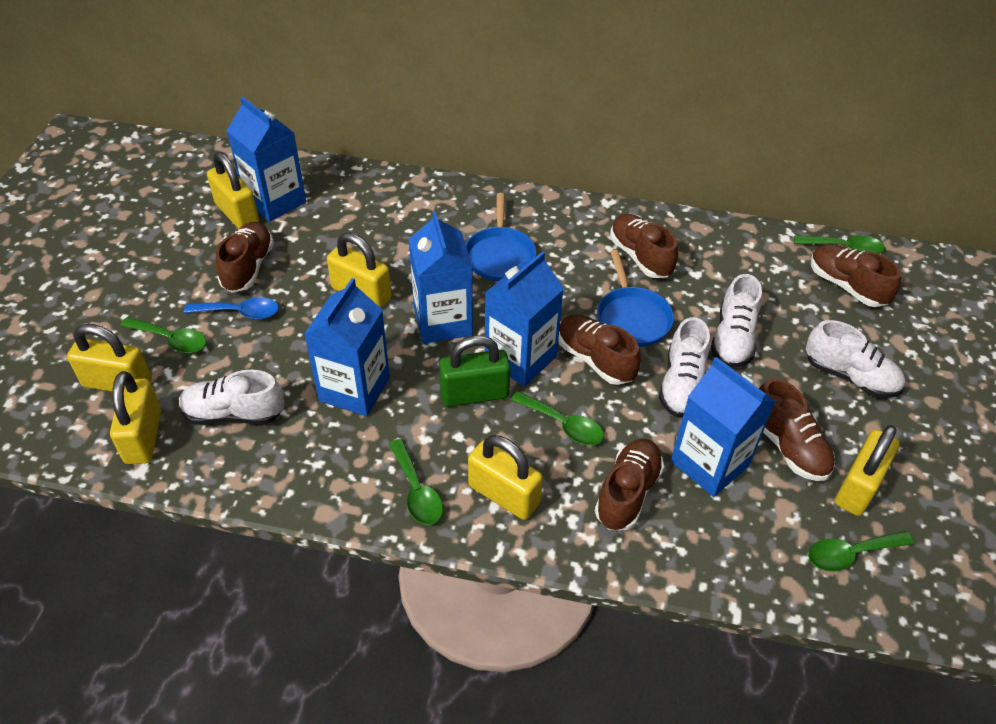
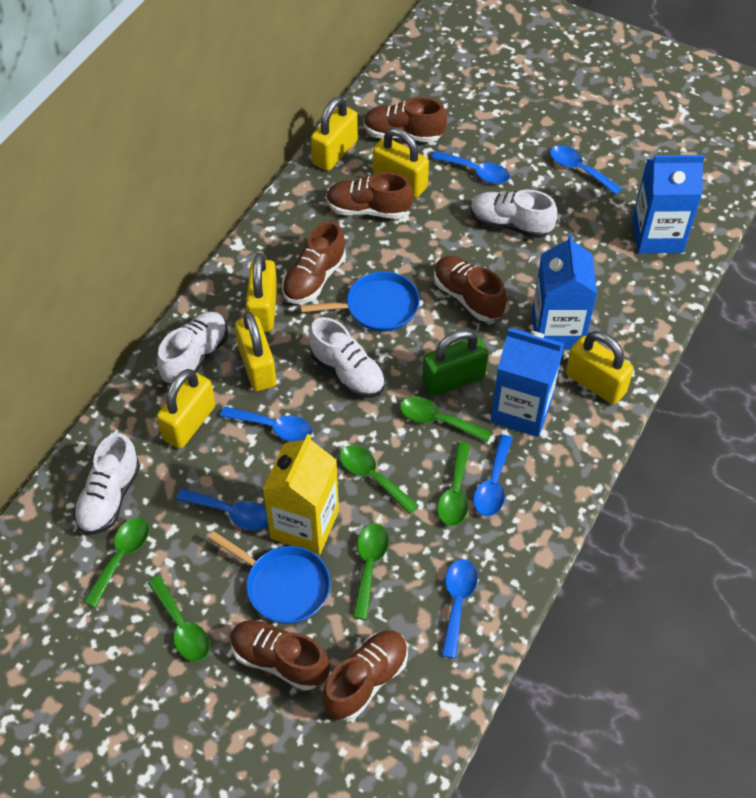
blue carton: [226,96,306,222] [304,278,390,416] [409,211,473,344] [485,251,564,387] [671,357,776,497] = 5 -> [491,328,564,437] [532,234,597,350] [632,155,705,254] = 3
blue spoon: [184,297,279,319] = 1 -> [176,489,268,530] [220,406,312,442] [431,151,510,184] [441,559,478,659] [473,435,513,516] [550,145,622,195] = 6
green spoon: [120,317,206,353] [389,439,443,525] [511,391,604,445] [794,236,885,254] [808,531,914,572] = 5 -> [84,517,149,608] [148,576,210,662] [340,445,419,514] [353,524,389,620] [400,397,492,443] [437,442,470,526] = 6
yellow carton: none = 0 -> [263,434,339,555] = 1

